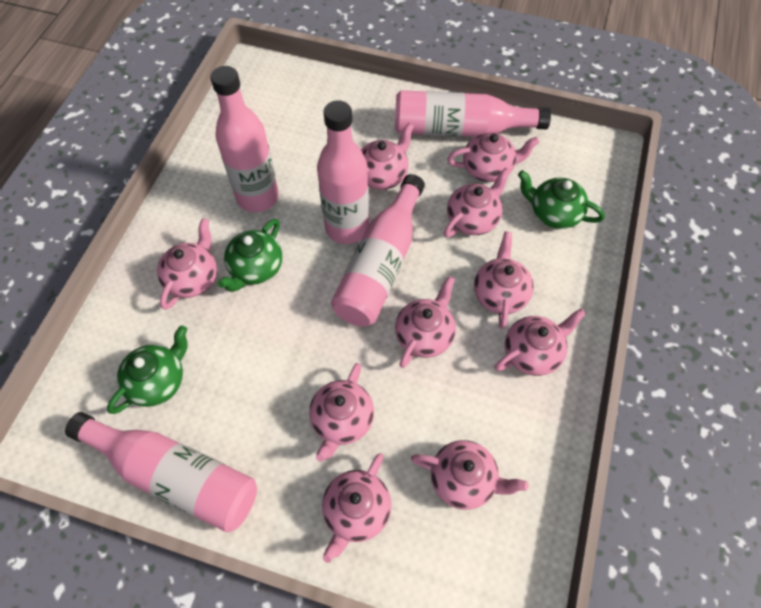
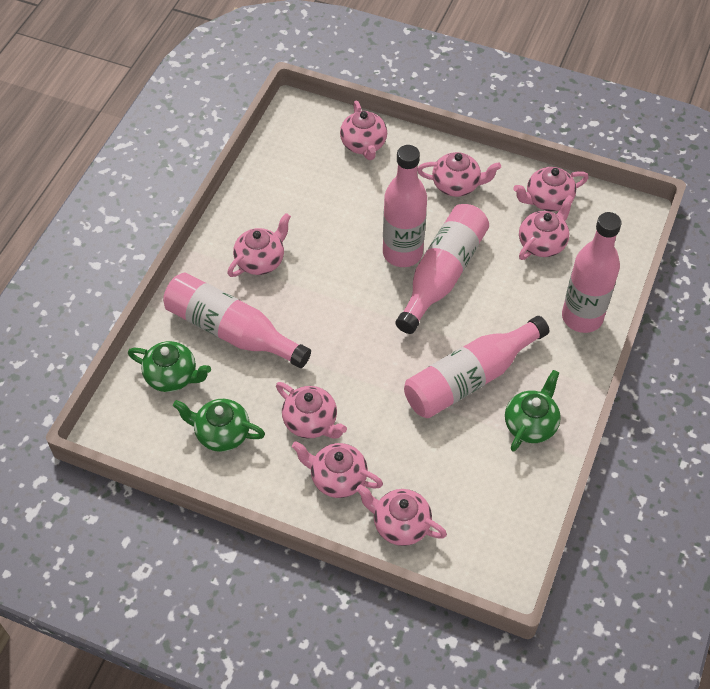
pink teapot: [157,218,217,310] [309,363,374,462] [322,453,392,563] [361,123,414,190] [395,276,456,368] [411,440,529,510] [444,167,511,237] [447,133,540,182] [474,231,534,329] [494,308,586,376] = 10 -> [227,213,291,277] [276,382,347,439] [292,441,383,498] [340,101,387,160] [356,485,447,546] [417,152,501,197] [513,167,589,212] [519,195,574,260] = 8

